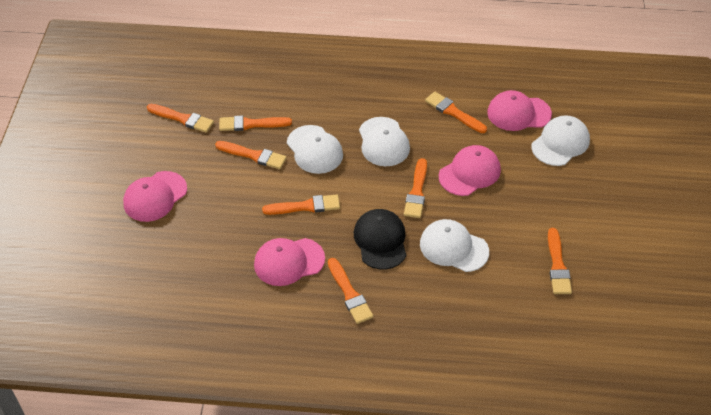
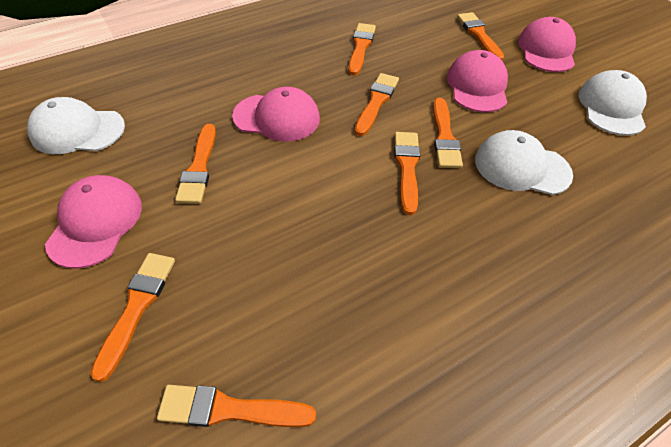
black cap: [354,209,406,270] = 1 -> none = 0
white cap: [287,125,343,174] [359,117,410,166] [420,219,489,272] [532,115,590,166] = 4 -> [27,97,125,154] [475,130,573,195] [578,70,647,136] = 3

